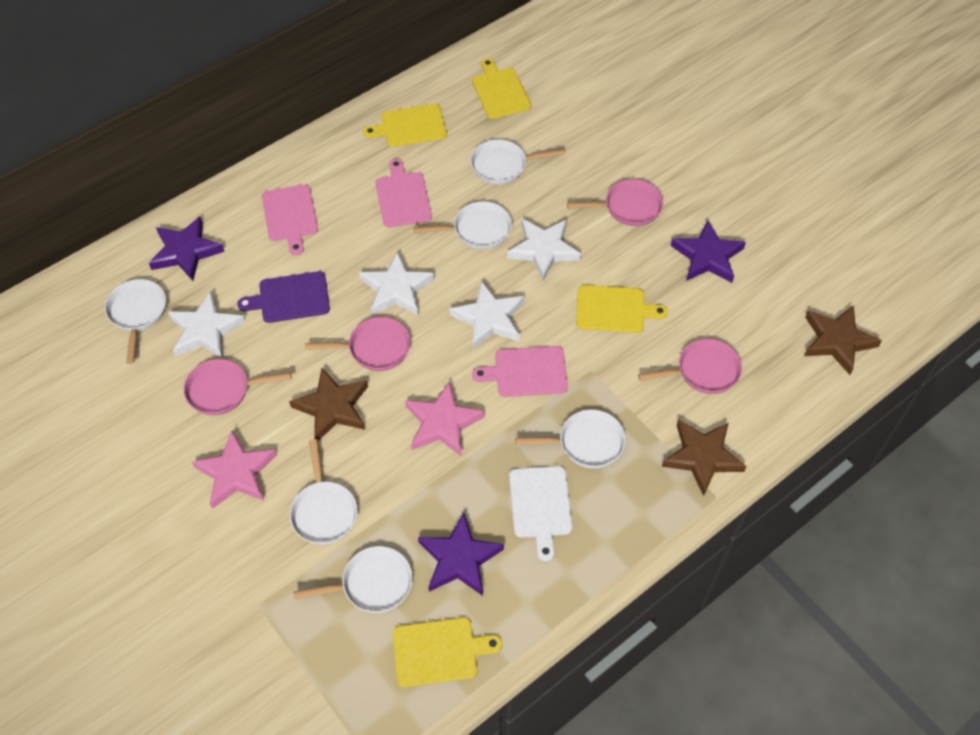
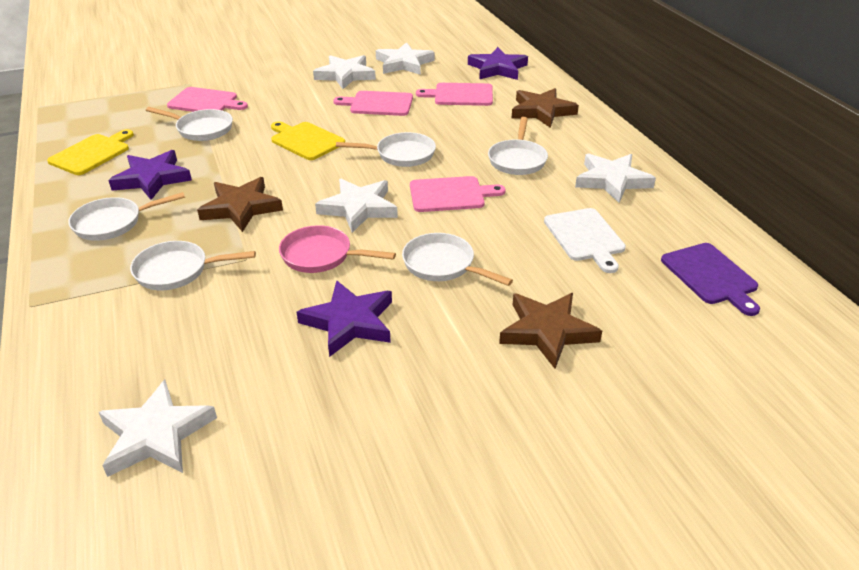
pink cutting board: [262,184,318,255] [376,159,432,227] [472,346,568,397] = 3 -> [167,87,248,112] [333,91,413,116] [410,176,505,212] [416,83,493,106] = 4
pink pan: [183,359,292,415] [305,317,411,371] [567,179,663,226] [638,339,742,394] = 4 -> [279,225,396,273] = 1
pink star: [192,430,277,509] [405,381,485,457] = 2 -> none = 0
white star: [168,292,246,359] [359,252,434,316] [450,280,524,349] [507,218,581,281] = 4 -> [99,380,217,477] [313,55,376,89] [315,179,398,233] [376,42,435,75] [575,154,656,203] = 5
yellow cutting board: [363,104,447,147] [393,617,502,688] [472,58,531,119] [576,285,668,333] = 4 -> [47,129,134,175] [271,121,345,160] = 2

